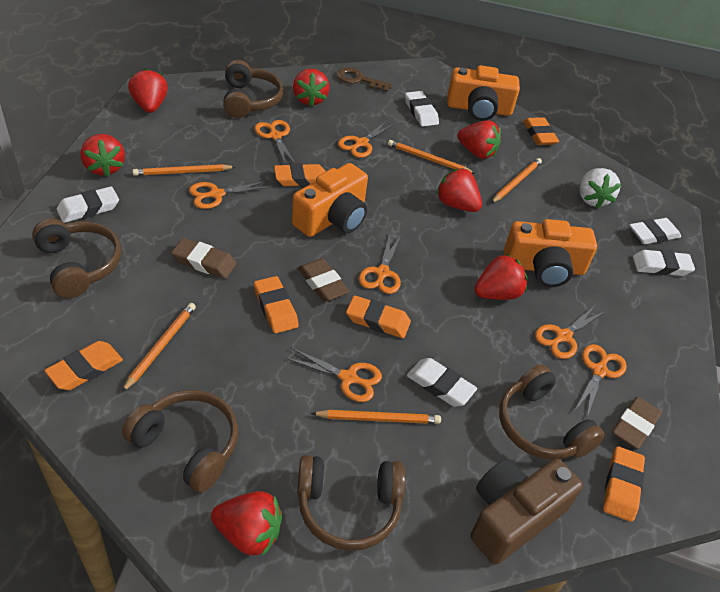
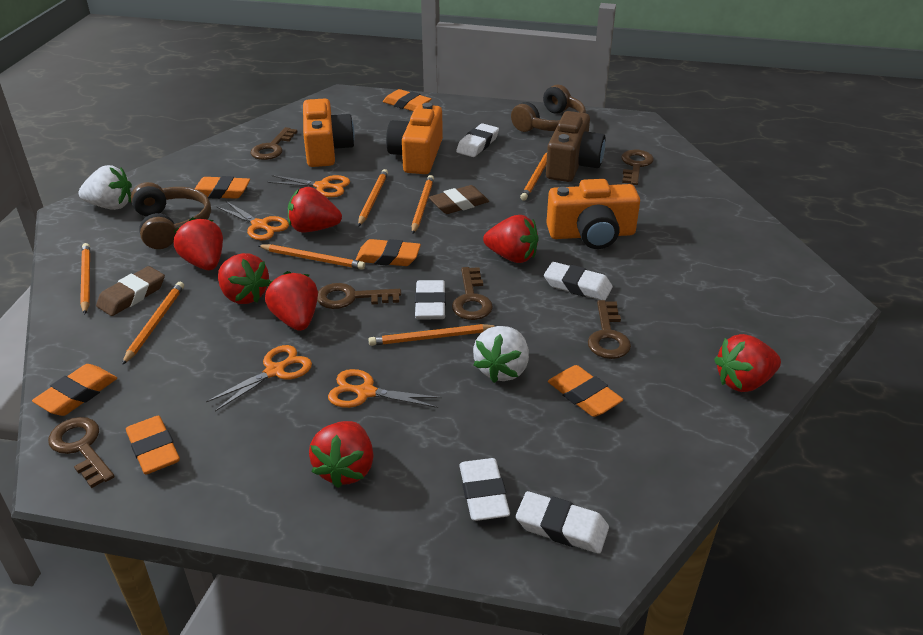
brown eraser: [171,238,237,279] [298,258,349,302] [612,397,662,449] = 3 -> [96,266,165,316] [429,185,489,214] = 2
brown headphones: [32,219,122,298] [122,390,238,493] [223,60,284,118] [297,455,405,551] [499,364,605,460] = 5 -> [131,182,211,249] [511,84,586,132] = 2
brown key: [336,67,392,92] = 1 -> [48,417,115,488] [251,127,297,160] [317,283,401,309] [452,267,493,320] [588,300,631,359] [621,150,654,185] = 6
orange pencil: [122,303,196,392] [132,164,235,176] [311,410,441,424] [388,140,476,174] [491,158,542,203] = 5 -> [80,243,90,314] [122,282,184,365] [257,244,365,269] [358,169,388,227] [368,324,495,346] [412,175,434,234] [520,153,547,201] = 7
orange scissors: [189,181,271,209] [254,120,295,165] [285,347,382,402] [338,120,396,158] [359,234,401,294] [535,306,606,359] [575,344,627,417] = 7 -> [206,345,312,411] [216,201,289,240] [268,175,350,197] [328,369,442,408] = 4
white strawberry: [579,168,621,208] = 1 -> [78,165,132,210] [473,326,529,383] = 2

